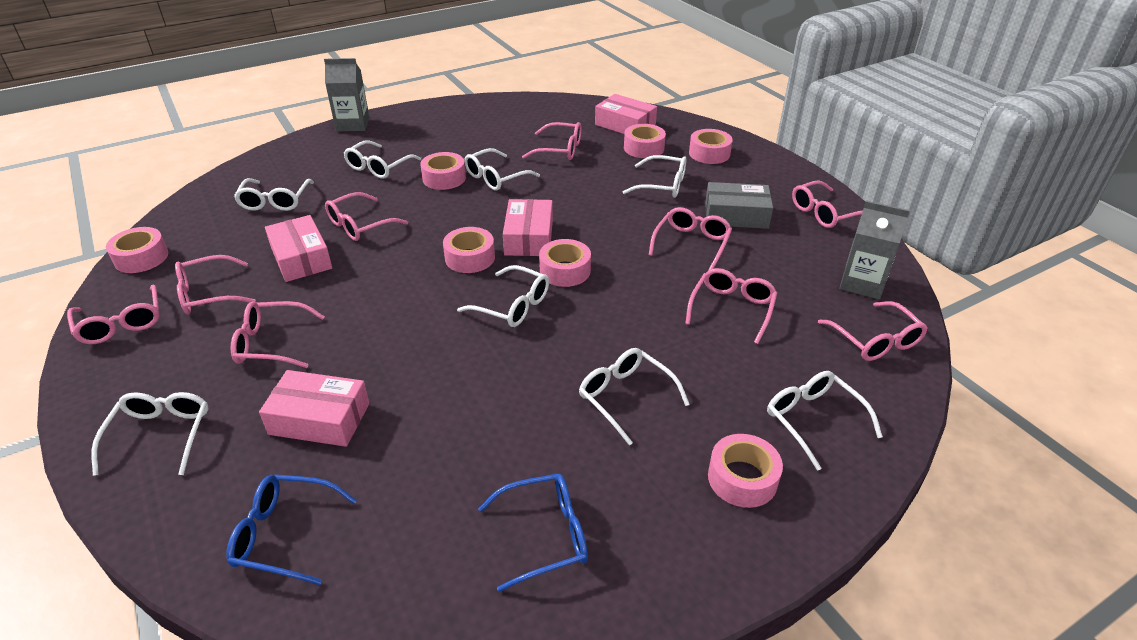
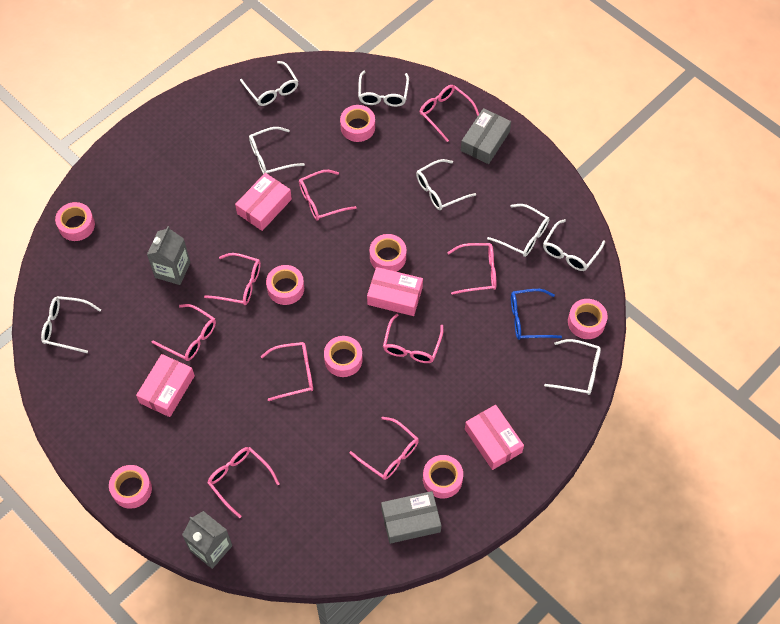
blue glasses: [226,474,357,585] [478,474,588,592] = 2 -> [511,289,562,340] = 1
grey box: [705,182,773,229] = 1 -> [381,491,442,544] [461,108,511,164] = 2
pink tape: [106,227,168,273] [420,152,466,190] [443,227,495,273] [539,239,591,287] [624,124,666,158] [689,129,733,164] [708,434,783,508] = 7 -> [55,202,95,241] [109,465,152,509] [266,265,304,305] [324,336,363,377] [340,105,375,142] [370,234,406,272] [423,455,463,498] [568,299,608,339] = 8

